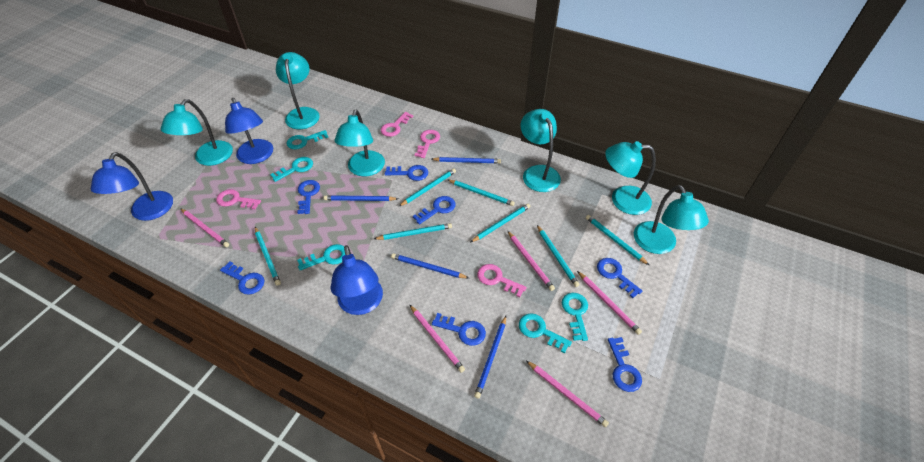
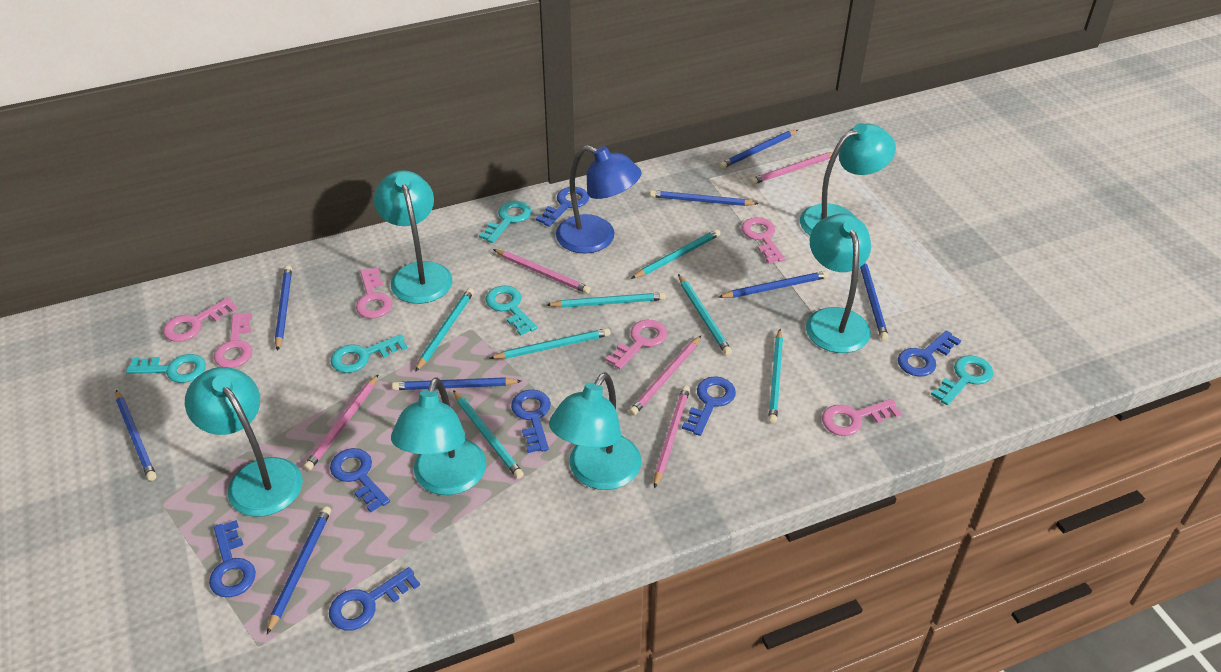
blue lamp: [91,152,173,221] [225,98,273,164] [330,245,383,315] = 3 -> [556,145,642,253] = 1
blue pencil: [324,195,398,201] [391,253,469,278] [432,157,501,163] [474,316,506,399] = 4 -> [116,390,156,481] [267,506,331,634] [275,265,292,351] [392,377,521,390] [650,190,758,206] [719,130,798,169] [719,271,829,298] [860,262,889,341] = 8
pink key: [216,189,261,210] [381,112,413,137] [415,130,440,158] [477,264,526,297] = 4 -> [163,297,238,342] [214,313,252,368] [356,268,392,319] [606,320,667,369] [742,217,785,264] [822,399,901,436] = 6

